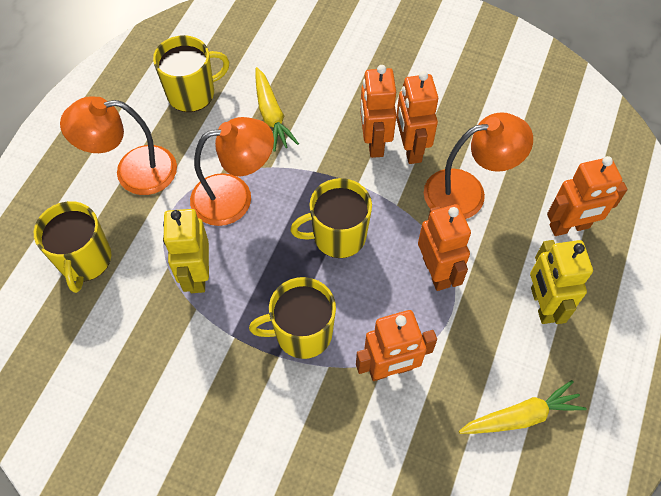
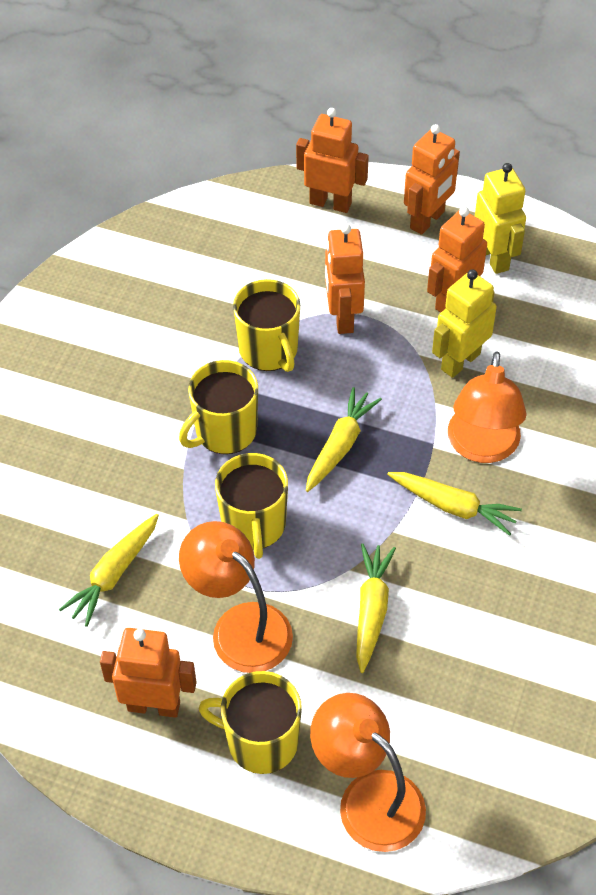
yellow carrot: [255,67,299,152] [459,380,586,434] = 2 -> [59,514,159,627] [306,387,382,492] [356,544,396,673] [387,472,522,536] = 4

